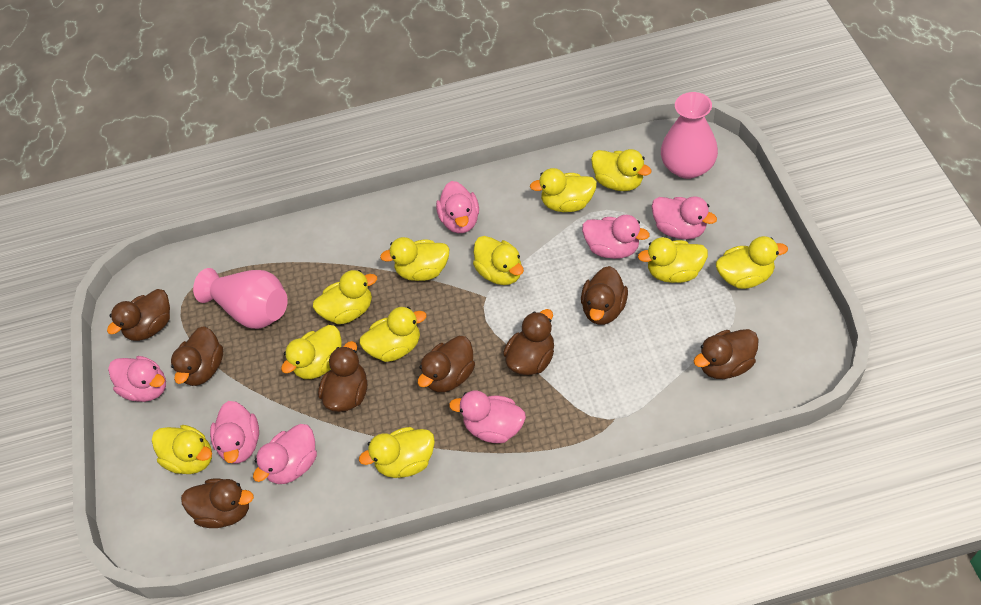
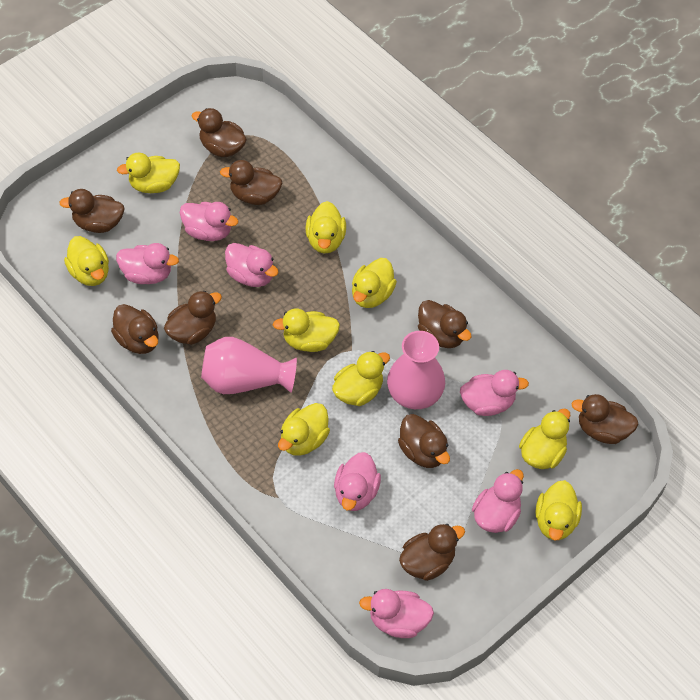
brown duck: [107,289,170,341] [171,326,223,386] [181,479,254,528] [318,341,367,412] [418,336,475,392] [503,309,554,375] [581,266,628,325] [694,329,759,379] = 8 -> [59,189,124,233] [111,304,158,354] [164,291,222,345] [192,108,247,157] [220,160,282,205] [398,414,450,468] [399,524,465,581] [418,300,472,348] [571,394,639,444] = 9
yellow duck: [152,425,212,474] [281,325,342,379] [313,270,377,324] [359,307,427,362] [359,427,435,478] [380,237,450,281] [473,236,524,285] [530,168,597,212] [591,149,652,191] [638,237,708,283] [716,236,788,289] = 11 -> [64,236,109,286] [117,153,180,193] [273,308,340,352] [278,403,330,456] [306,201,346,254] [332,351,390,406] [352,258,397,308] [519,409,570,469] [535,480,582,540] = 9

